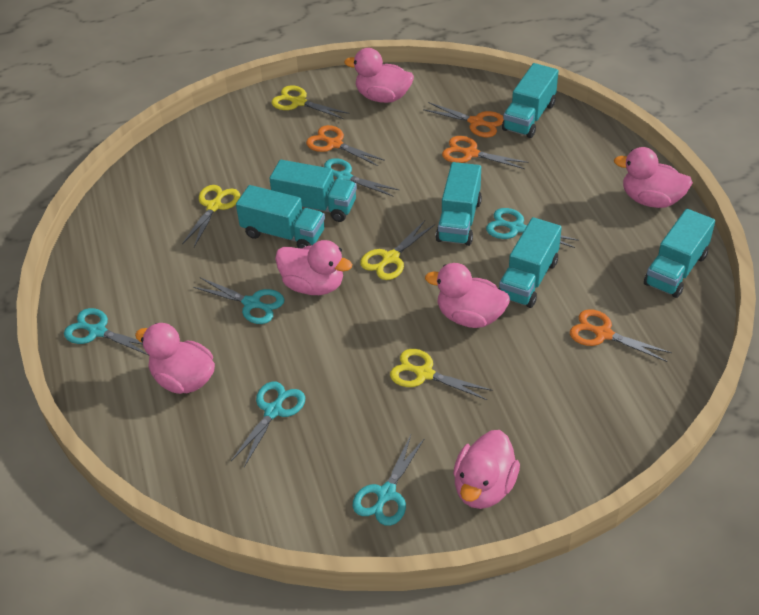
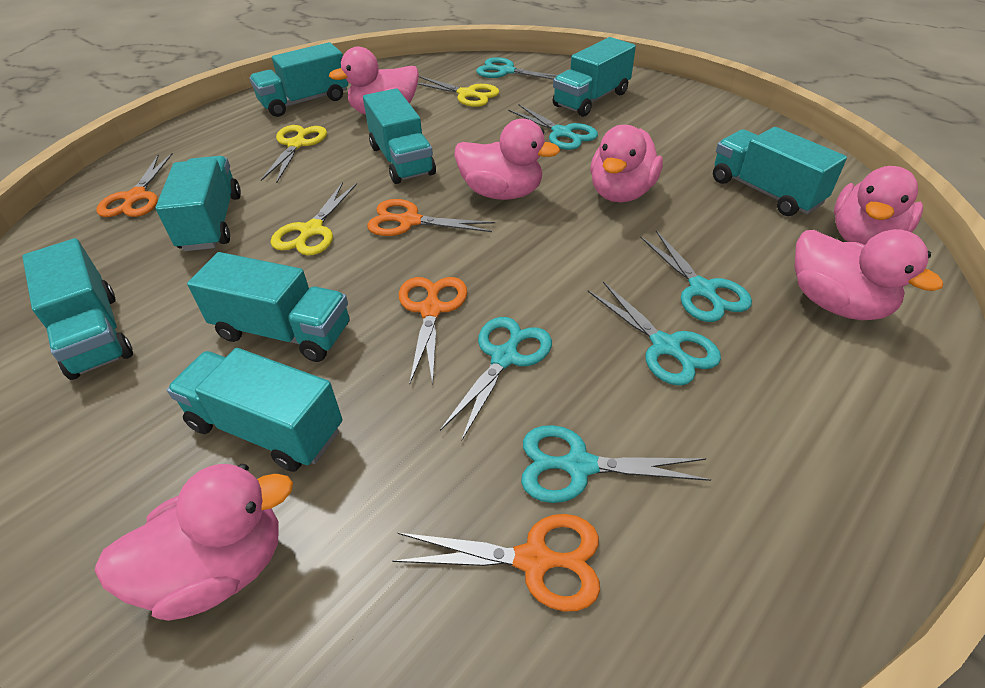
turquoise truck: [236,185,325,249] [269,160,357,222] [436,162,482,246] [498,217,562,308] [502,63,558,138] [644,209,715,298] = 6 -> [22,238,133,380] [156,156,241,251] [167,348,343,472] [187,252,349,362] [249,42,348,117] [363,88,436,184] [553,37,636,117] [713,127,847,216] = 8
yellow scissors: [182,185,240,247] [271,86,350,119] [360,220,435,280] [390,349,493,400] = 4 -> [261,125,327,183] [271,182,357,256] [418,76,499,107] = 3

